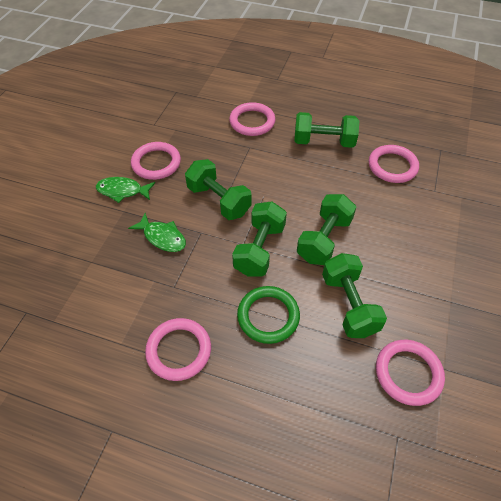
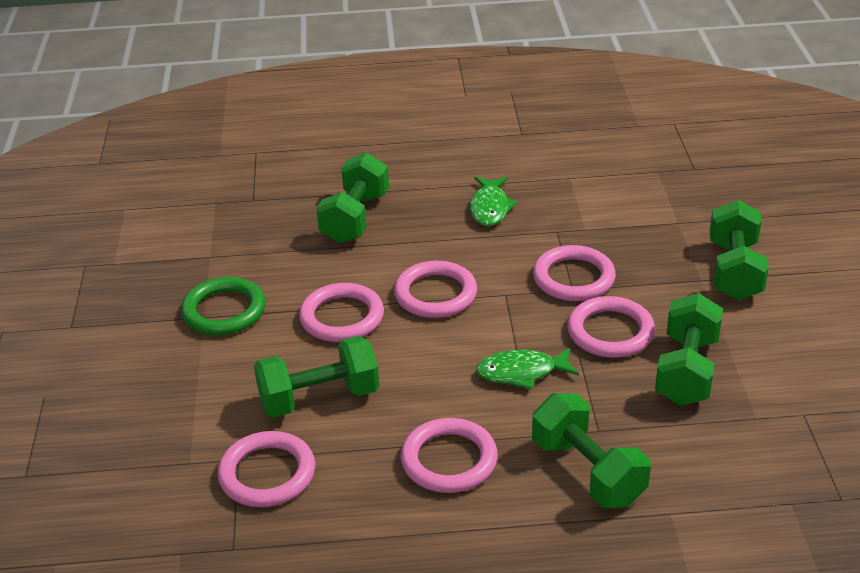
pink ring: [131,142,181,180] [145,318,211,381] [229,102,275,136] [369,145,419,183] [376,340,445,406] = 5 -> [217,431,315,507] [299,283,384,342] [394,261,477,318] [401,418,498,493] [533,245,616,301] [567,296,655,358] = 6

